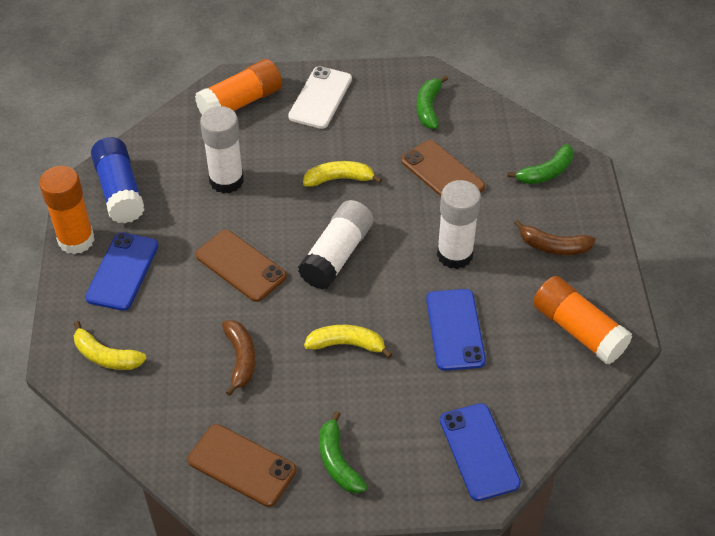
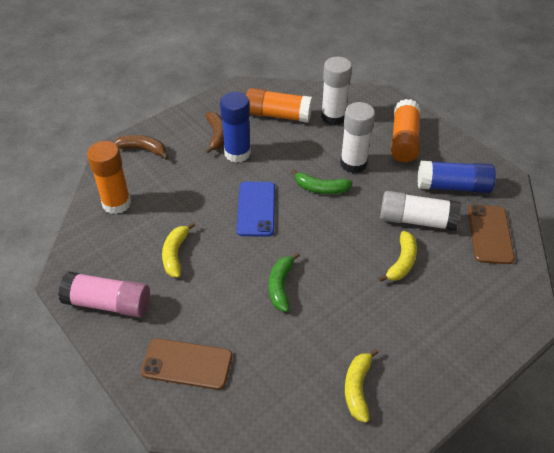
blue glue stick: [91,137,145,224] = 1 -> [220,92,251,162] [418,161,496,193] = 2
blue phone: [85,232,159,311] [426,289,486,371] [440,403,521,501] = 3 -> [237,182,275,237] = 1
brown phone: [188,424,296,507] [195,230,287,302] [401,140,485,196] = 3 -> [141,338,232,390] [468,205,515,264] = 2
green banana: [319,411,368,494] [417,75,448,129] [507,144,574,184] = 3 -> [269,252,300,312] [291,169,353,194] = 2
pink glue stick: none = 0 -> [58,271,150,318] = 1
white phone: [288,66,352,129] = 1 -> none = 0

